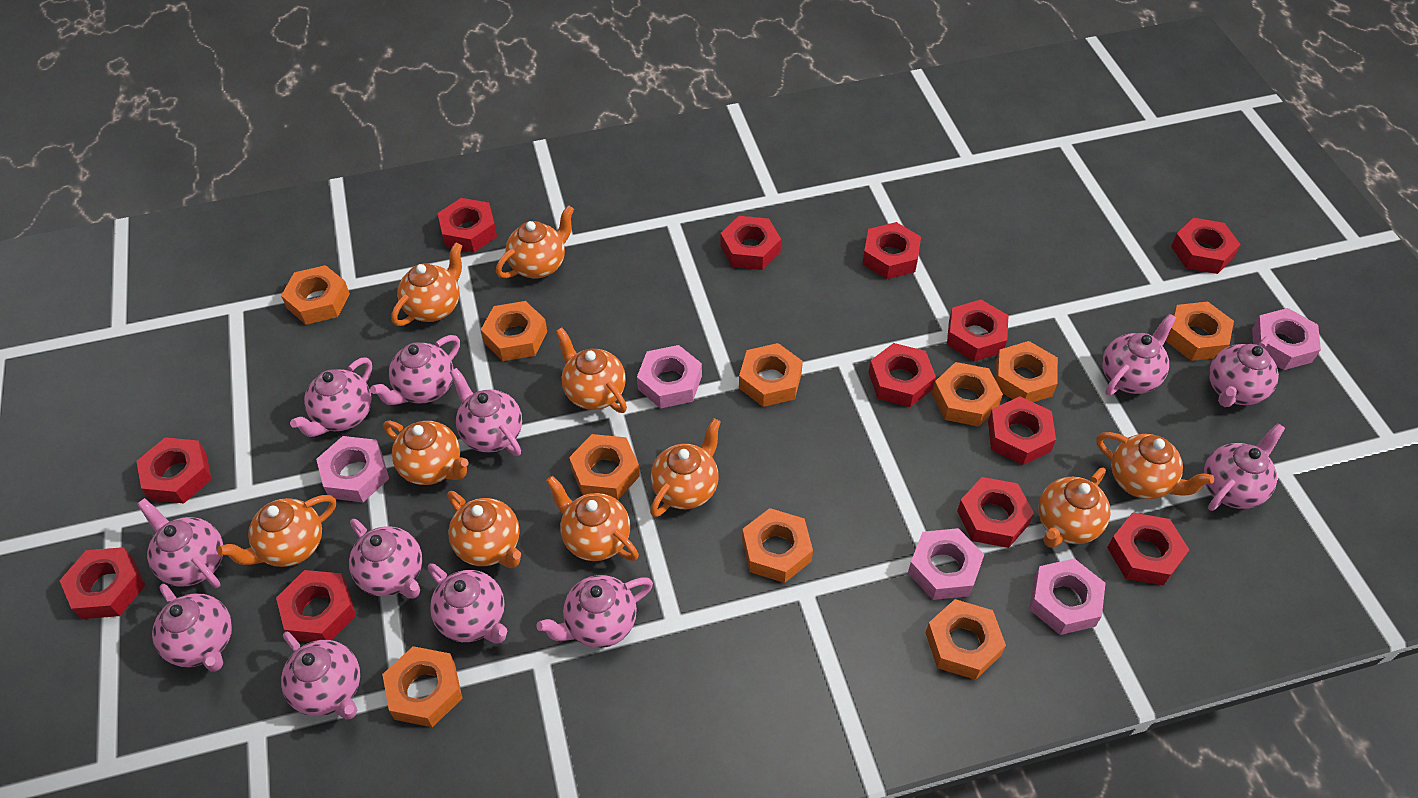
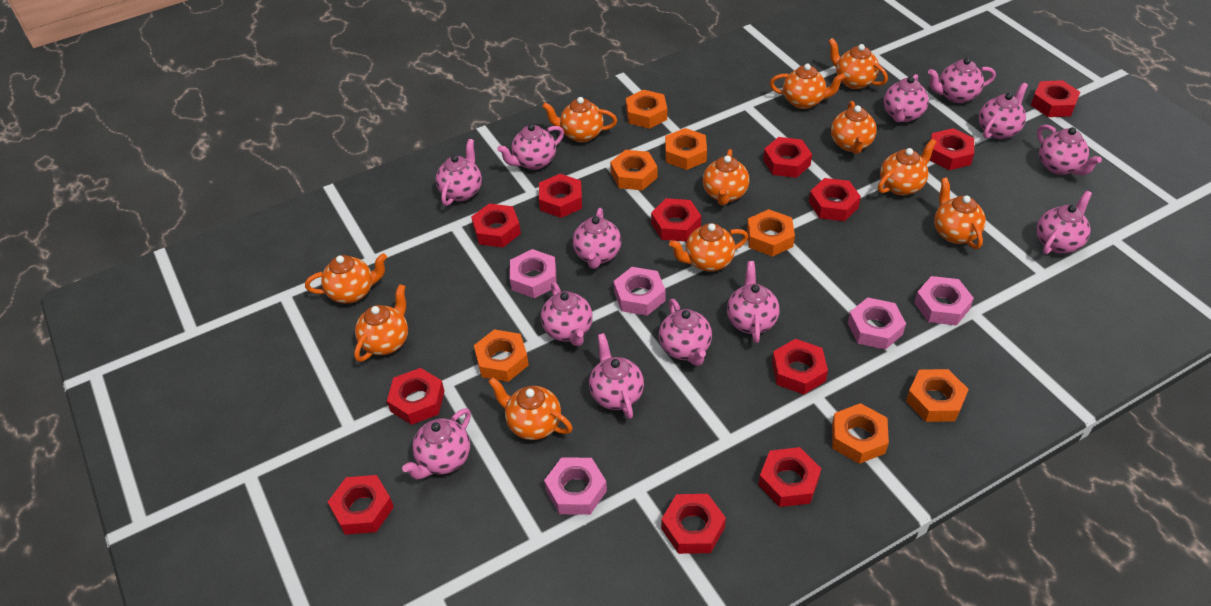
orange nut: [281,265,350,325] [382,646,463,727] [481,301,547,361] [569,434,640,500] [739,343,803,407] [742,508,813,583] [925,599,1006,680] [932,362,1003,427] [995,341,1058,402] [1165,302,1234,361] = 10 -> [474,329,529,382] [610,150,658,190] [626,89,667,129] [665,128,707,170] [747,209,795,257] [832,403,889,464] [906,369,969,422] = 7
orange teapot: [217,495,336,567] [383,420,469,485] [391,243,462,326] [447,491,521,568] [496,205,574,278] [546,476,639,561] [555,328,627,413] [650,418,721,517] [1038,467,1110,548] [1096,432,1214,499] = 10 -> [305,253,387,304] [354,284,408,362] [488,377,573,440] [542,97,617,143] [669,223,748,272] [703,149,749,206] [770,64,845,109] [828,38,888,89] [831,101,877,154] [878,139,936,196] [934,177,986,249] = 11
pink teapot: [137,498,223,588] [152,584,232,672] [281,632,360,720] [290,357,372,437] [349,519,422,599] [370,335,460,405] [428,563,507,644] [450,368,522,456] [536,575,653,648] [1102,313,1176,395] [1203,423,1285,511] [1209,336,1279,407] = 12 -> [402,408,471,480] [436,139,482,206] [497,124,564,170] [541,282,593,346] [573,208,621,269] [589,333,644,419] [659,299,712,366] [727,261,779,343] [884,74,929,122] [928,58,996,103] [979,82,1028,139] [1037,124,1102,175] [1037,190,1092,255] = 13

